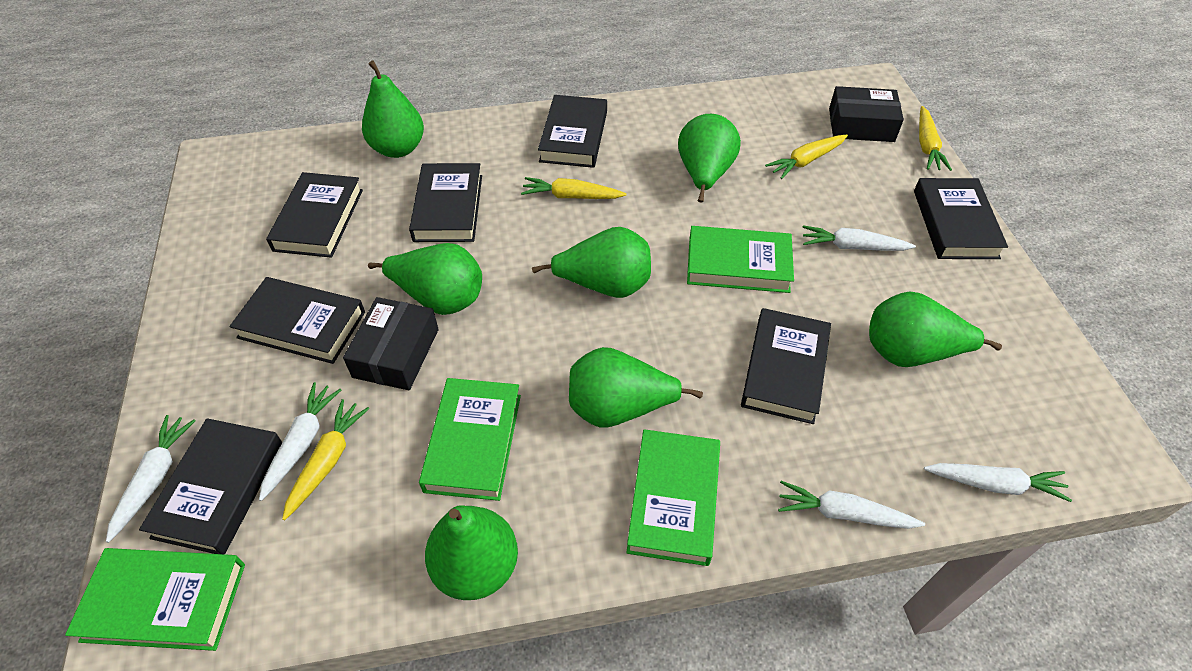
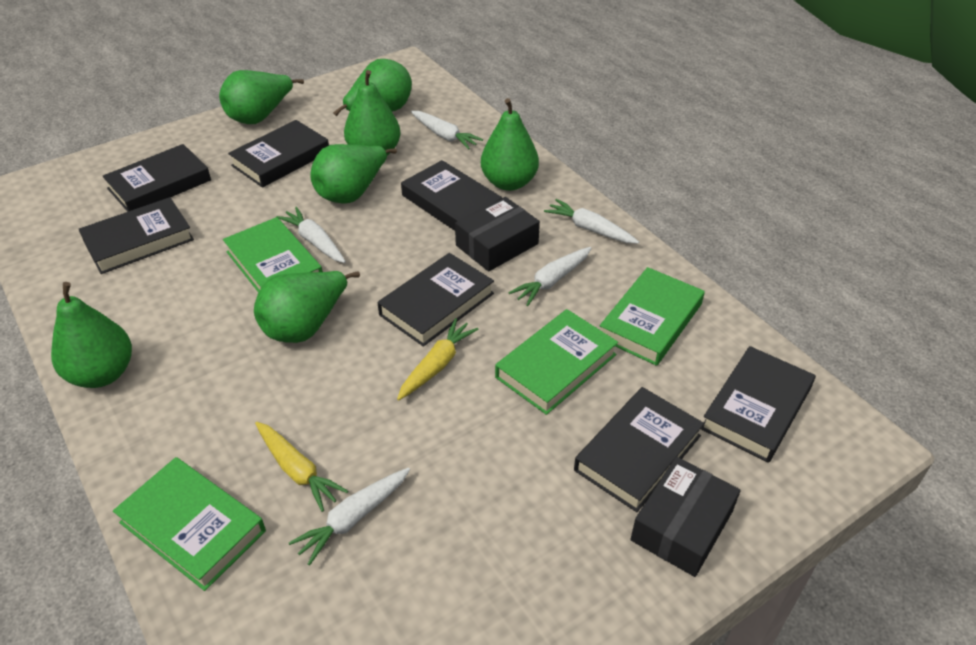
yellow carrot: [282,399,370,520] [521,177,627,199] [765,134,848,179] [919,106,952,171] = 4 -> [255,422,348,512] [397,318,479,401] = 2

